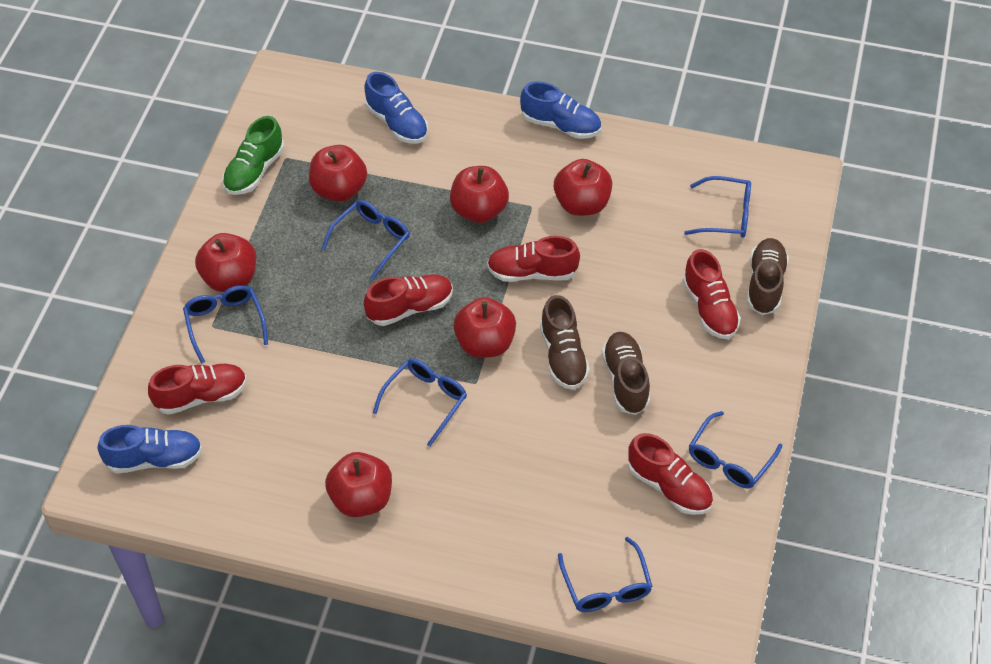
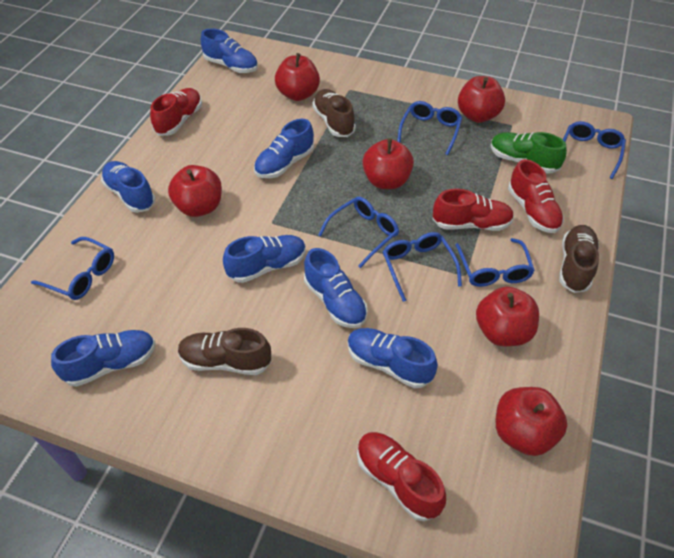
blue shoe: [98,425,202,473] [364,72,428,144] [520,81,601,139] = 3 -> [51,330,156,387] [101,161,156,213] [201,29,258,73] [223,235,306,283] [254,119,314,178] [304,248,368,328] [348,328,438,388] = 7
red shoe: [148,364,247,415] [364,274,453,326] [487,236,580,282] [628,433,713,515] [683,249,741,339] = 5 -> [150,88,202,136] [357,432,446,521] [433,189,514,231] [508,159,564,233] = 4

